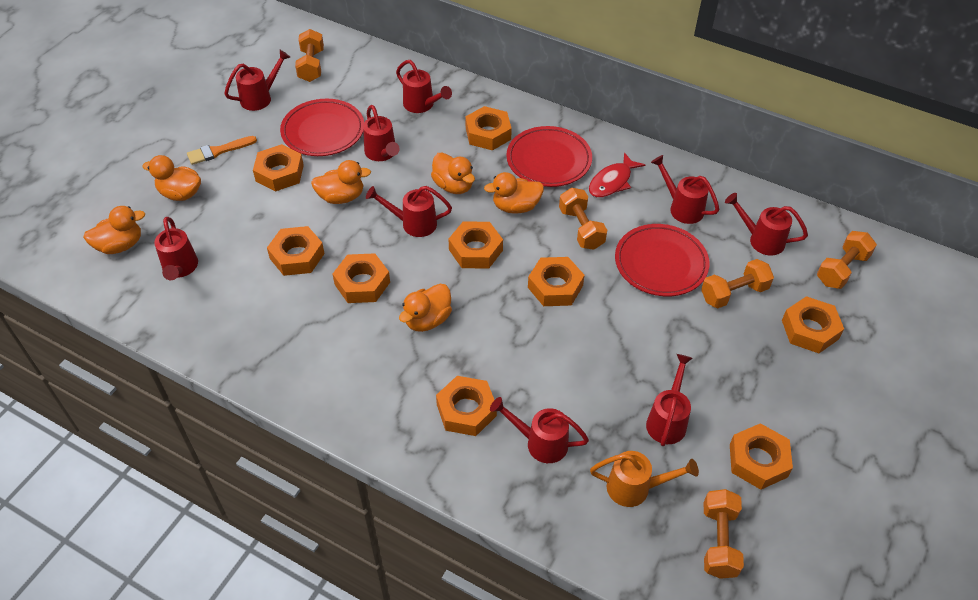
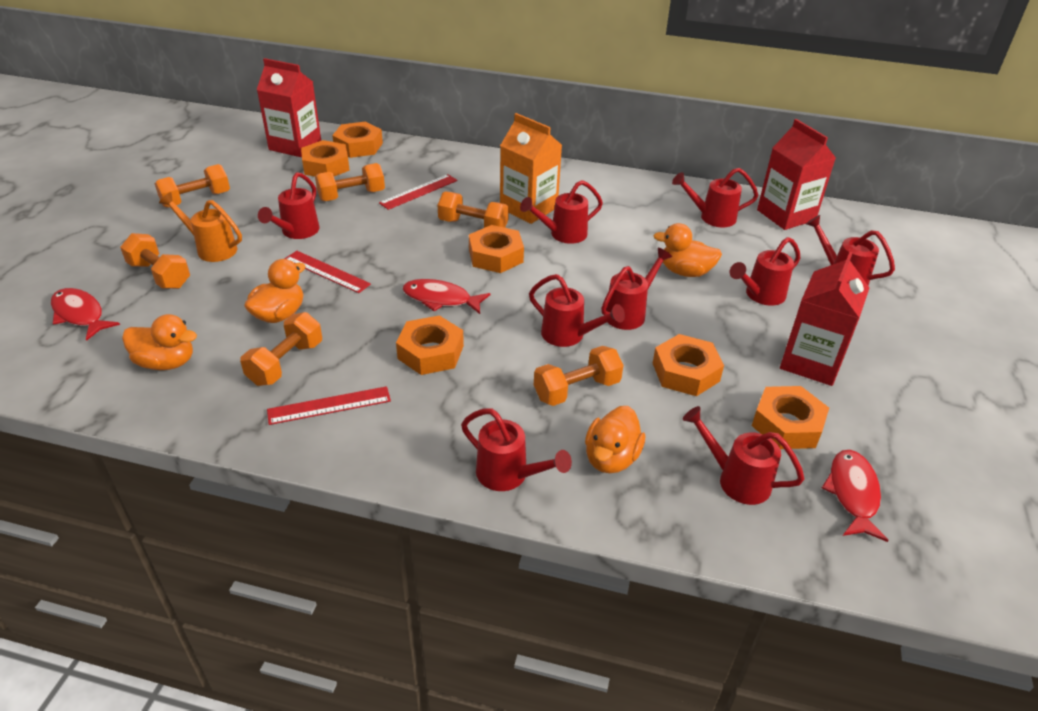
orange brush: [187,136,257,165] = 1 -> none = 0
orange carton: none = 0 -> [500,113,562,224] = 1
orange duck: [83,206,145,254] [142,155,201,201] [311,160,371,204] [399,284,452,332] [431,152,475,194] [484,172,544,214] = 6 -> [122,314,197,370] [244,259,305,323] [585,406,645,473] [653,223,722,277] = 4
orange dumbbell: [295,29,324,82] [559,188,607,250] [701,259,774,308] [704,489,744,579] [817,231,877,289] = 5 -> [120,233,190,289] [154,164,230,208] [240,312,322,386] [315,163,385,201] [438,191,509,228] [534,346,624,406] = 6
orange nut: [253,144,304,192] [267,226,325,276] [333,253,390,303] [436,376,497,436] [448,221,503,269] [465,106,512,151] [528,257,585,306] [730,423,793,490] [782,296,844,353] = 9 -> [301,140,350,177] [332,122,383,158] [396,315,464,375] [469,225,524,273] [653,334,724,396] [752,386,829,449] = 6
red carton: none = 0 -> [257,58,321,157] [757,119,836,230] [780,252,869,386] = 3
red fish: [589,153,645,198] = 1 -> [51,288,120,341] [403,279,491,314] [822,450,889,542] = 3
red plate: [280,99,364,156] [506,126,592,187] [615,224,709,296] = 3 -> none = 0
red ruler: none = 0 -> [267,386,391,425] [285,251,371,293] [379,174,457,210] = 3

